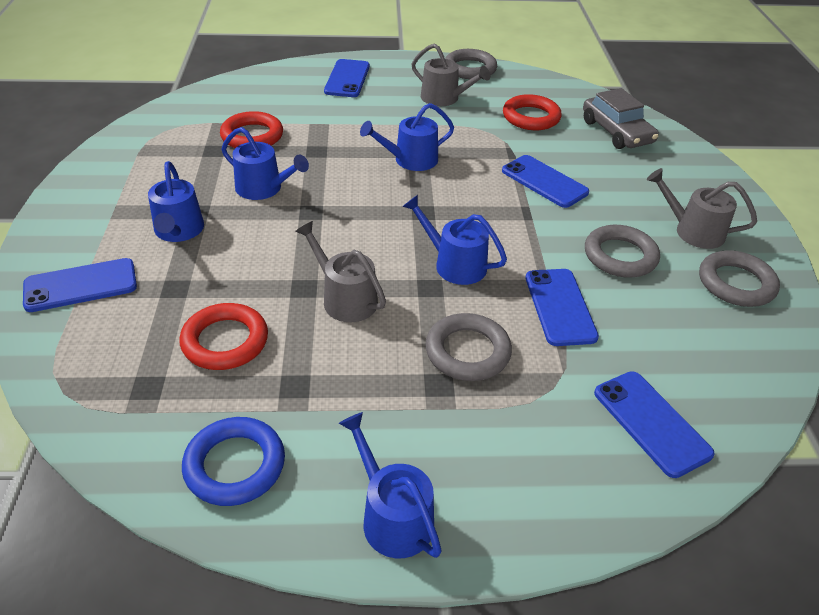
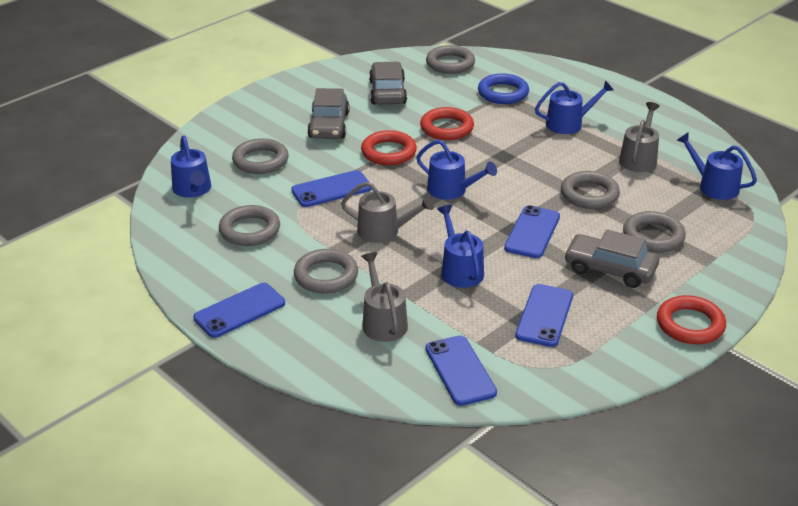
grey car: [583,88,659,149] = 1 -> [307,88,350,139] [369,62,407,104] [564,230,659,288] = 3
grey ring: [425,313,512,381] [445,49,497,79] [585,225,660,278] [699,250,780,307] = 4 -> [219,205,280,246] [232,138,289,174] [294,249,358,294] [426,45,475,74] [561,171,620,209] [623,211,686,253] = 6

